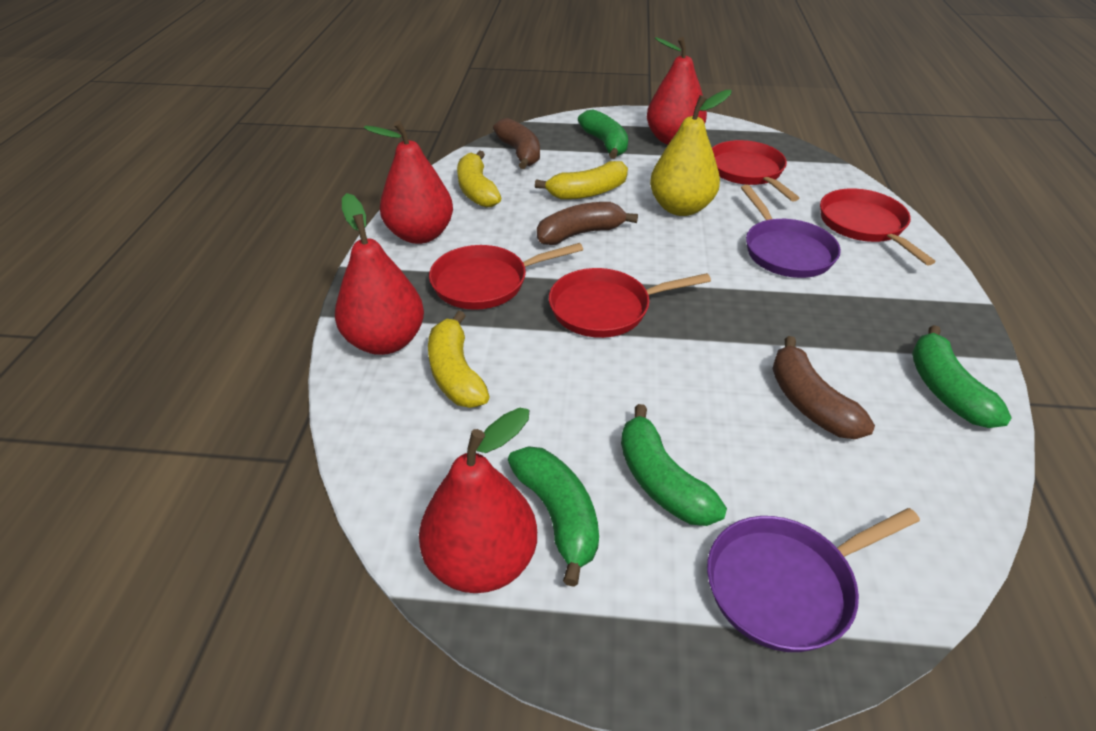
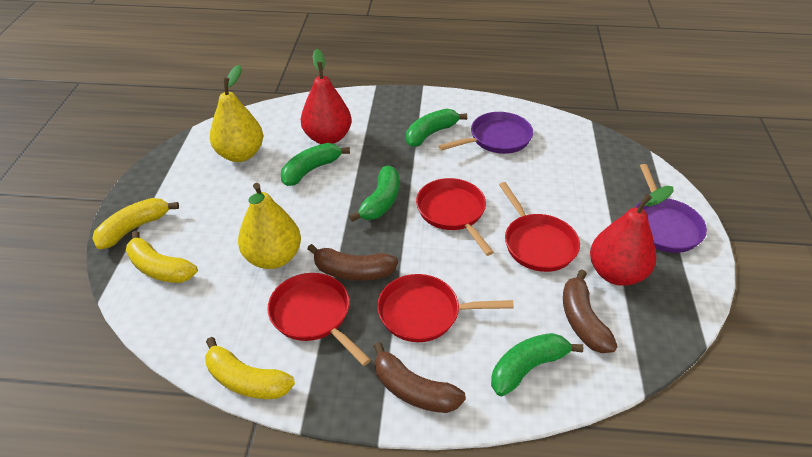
red pear: [335,193,424,355] [364,120,453,244] [419,408,537,593] [647,37,707,145] = 4 -> [301,49,352,144] [590,186,673,286] = 2
yellow pear: [650,90,732,216] = 1 -> [210,65,263,162] [238,183,301,269] = 2

